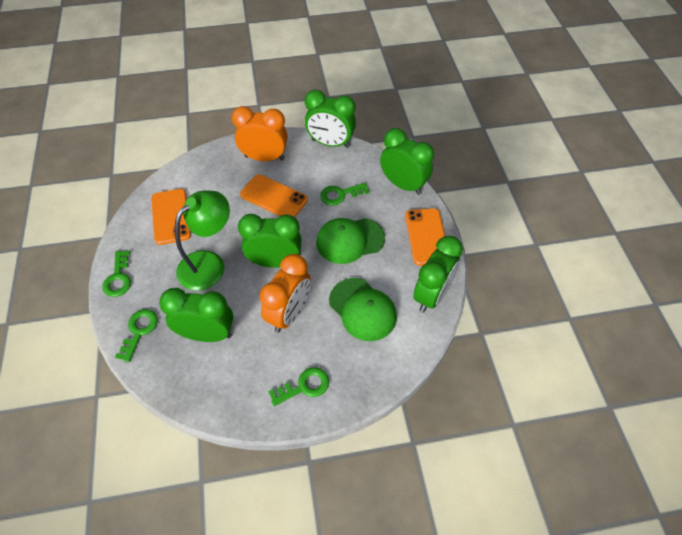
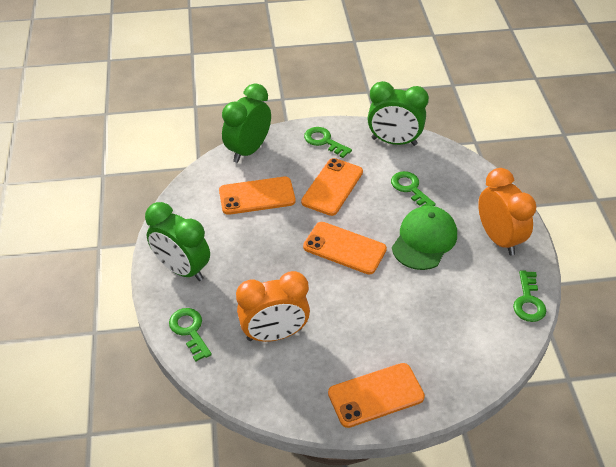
green cap: [316,218,385,264] [329,278,397,341] = 2 -> [392,206,457,270] = 1
green clock: [159,288,233,342] [238,214,301,268] [305,90,356,148] [380,128,434,195] [413,236,463,313] = 5 -> [145,202,210,281] [222,83,271,163] [368,81,429,146] = 3
green lamp: [175,191,230,291] = 1 -> none = 0
orange phone: [151,189,191,245] [240,174,308,217] [405,208,445,266] = 3 -> [219,177,296,215] [301,158,363,216] [303,222,387,274] [328,363,425,428] = 4

